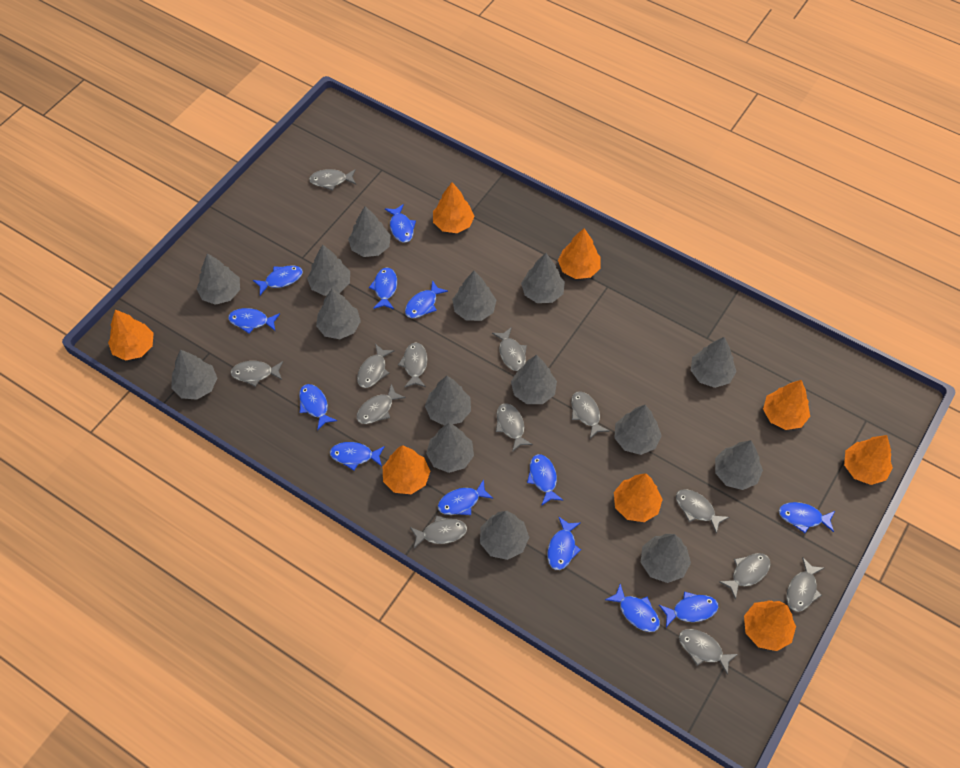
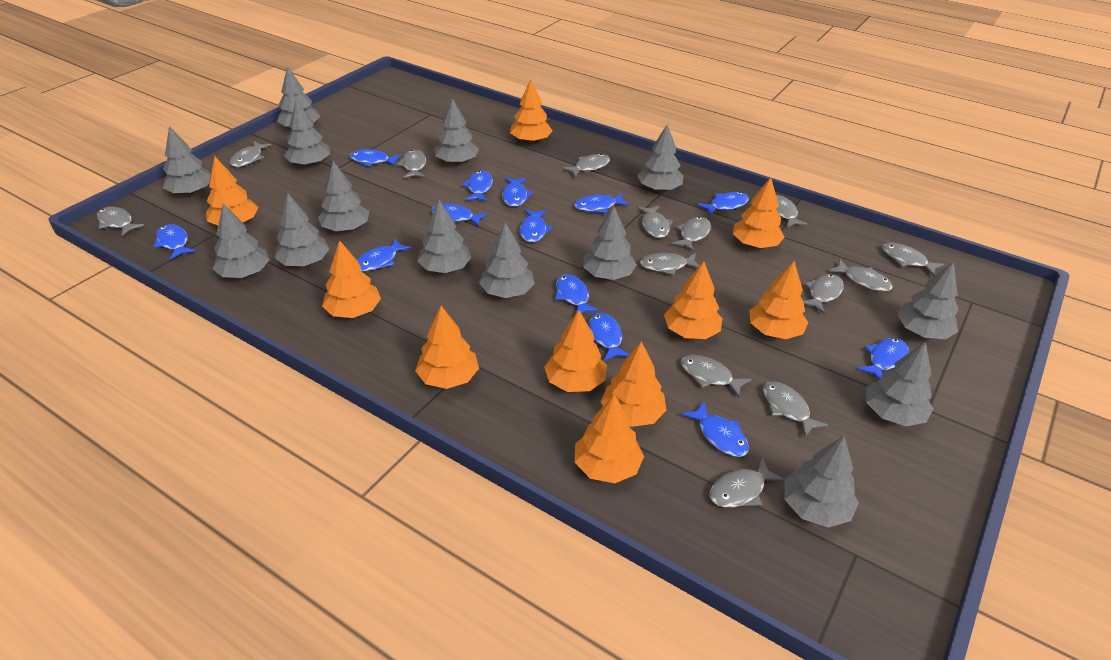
grey fish: [231,361,283,387] [309,169,356,191] [357,344,394,388] [357,384,406,424] [398,342,428,388] [410,515,467,548] [492,327,527,371] [496,403,533,452] [571,391,610,439] [676,489,729,534] [679,629,738,675] [719,553,770,600] [787,557,824,612] = 13 -> [97,207,144,236] [230,141,272,167] [397,150,426,178] [562,154,610,177] [637,206,673,238] [640,253,700,275] [672,217,711,251] [681,355,752,398] [710,458,784,508] [763,381,829,437] [776,195,808,228] [804,274,844,313] [829,259,893,292] [882,243,944,276] = 14
grey tree: [171,349,217,400] [196,253,240,305] [307,244,350,296] [316,289,361,339] [348,206,391,257] [425,376,471,426] [426,423,474,473] [452,271,496,321] [480,511,529,560] [511,355,557,404] [521,253,565,303] [615,405,662,455] [640,534,691,583] [691,337,737,388] [715,440,763,490] = 15 -> [163,126,211,195] [212,204,270,278] [274,193,330,266] [277,66,320,127] [284,100,330,166] [318,161,369,232] [418,200,472,273] [435,98,479,164] [479,222,535,298] [583,206,637,280] [637,125,684,192] [784,436,859,528] [866,341,933,426] [897,261,959,339] = 14
orange tree: [108,310,154,361] [383,445,430,494] [433,182,475,233] [558,228,601,279] [614,473,663,522] [744,600,796,651] [763,380,810,430] [844,435,893,485] = 8 -> [206,156,258,226] [322,240,381,318] [415,306,479,389] [510,79,553,143] [544,310,607,392] [574,394,644,483] [601,342,667,427] [664,261,722,339] [733,177,785,248] [749,261,808,339] = 10

